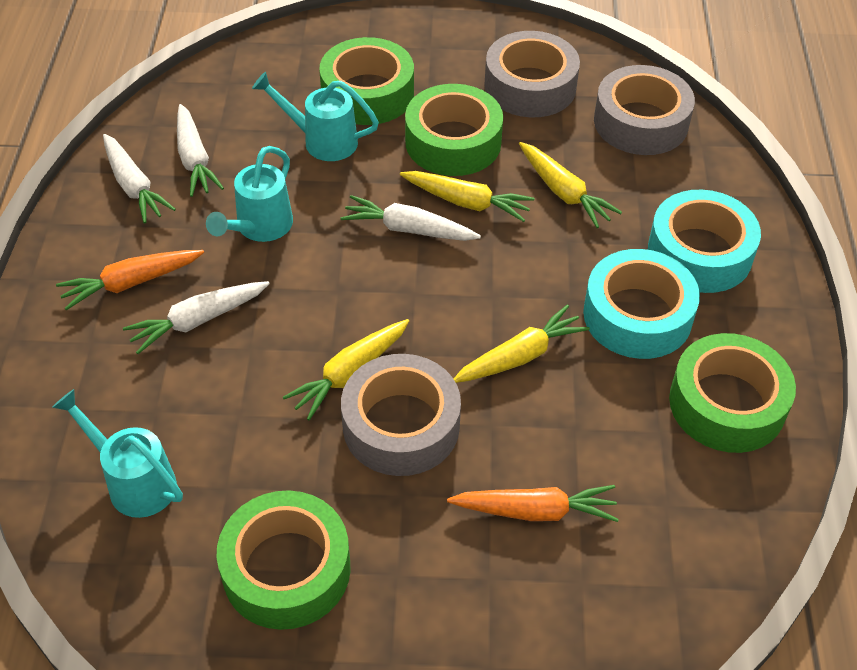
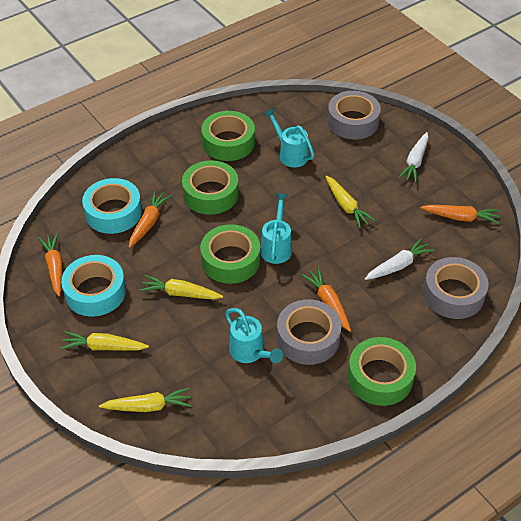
orange carrot: [56,250,204,310] [447,485,619,522] = 2 -> [38,233,63,297] [129,191,172,248] [301,267,351,332] [420,205,499,224] = 4
white carrot: [103,134,176,224] [123,281,270,354] [177,104,224,197] [340,195,481,241] = 4 -> [365,238,435,280] [398,132,429,183] = 2

